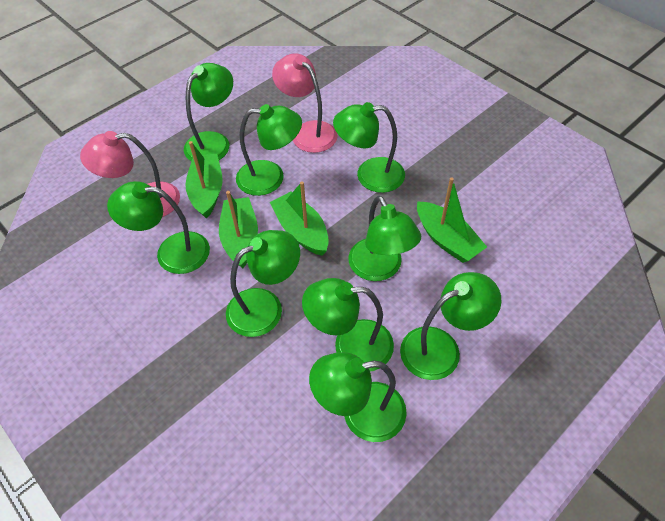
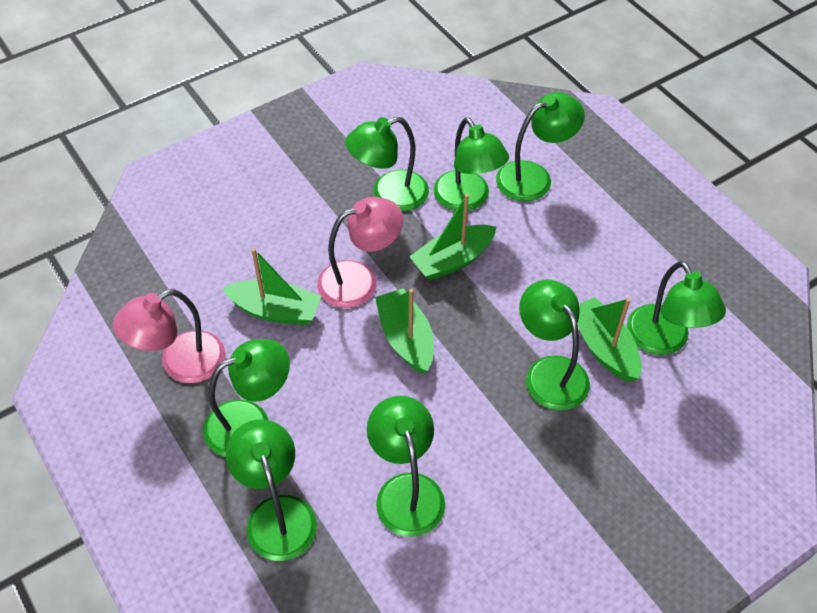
green lamp: [107,181,210,274] [184,63,233,161] [226,230,300,337] [236,104,302,196] [302,278,394,371] [309,352,407,442] [333,102,405,193] [348,196,421,281] [400,272,501,380] = 9 -> [203,339,290,457] [226,419,317,561] [345,117,429,212] [367,396,445,537] [433,117,509,211] [496,92,585,202] [519,279,590,410] [627,261,726,355] = 8

